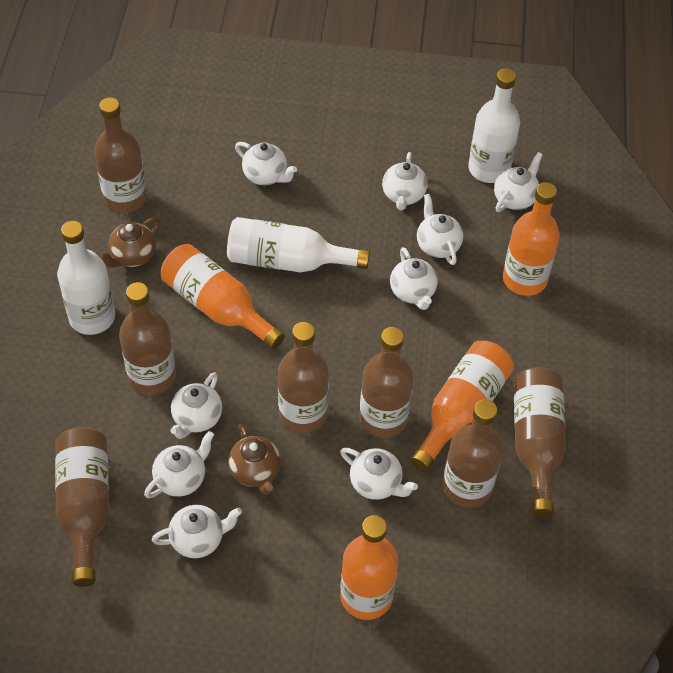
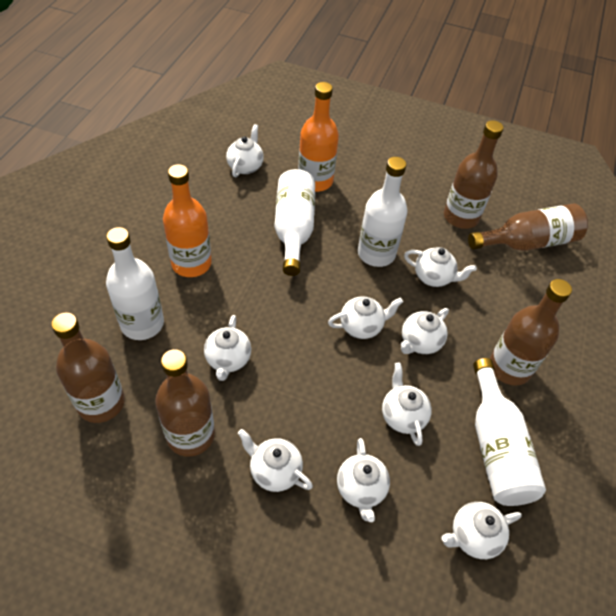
brown bottle: [55,427,109,587] [94,98,147,213] [119,282,176,395] [278,322,329,433] [359,327,414,438] [443,399,503,508] [514,367,566,518] = 7 -> [52,312,125,423] [155,349,215,457] [444,120,504,229] [468,203,588,251] [490,279,572,386] = 5
brown teapot: [98,217,160,268] [228,423,281,495] = 2 -> none = 0
orange bottle: [161,244,285,349] [340,515,399,620] [410,341,514,472] [503,182,560,296] = 4 -> [163,164,212,277] [298,82,339,192] = 2
white bottle: [57,221,115,335] [227,217,370,273] [468,68,520,183] = 3 -> [106,227,164,340] [275,169,315,276] [358,157,408,267] [473,358,546,506] = 4

